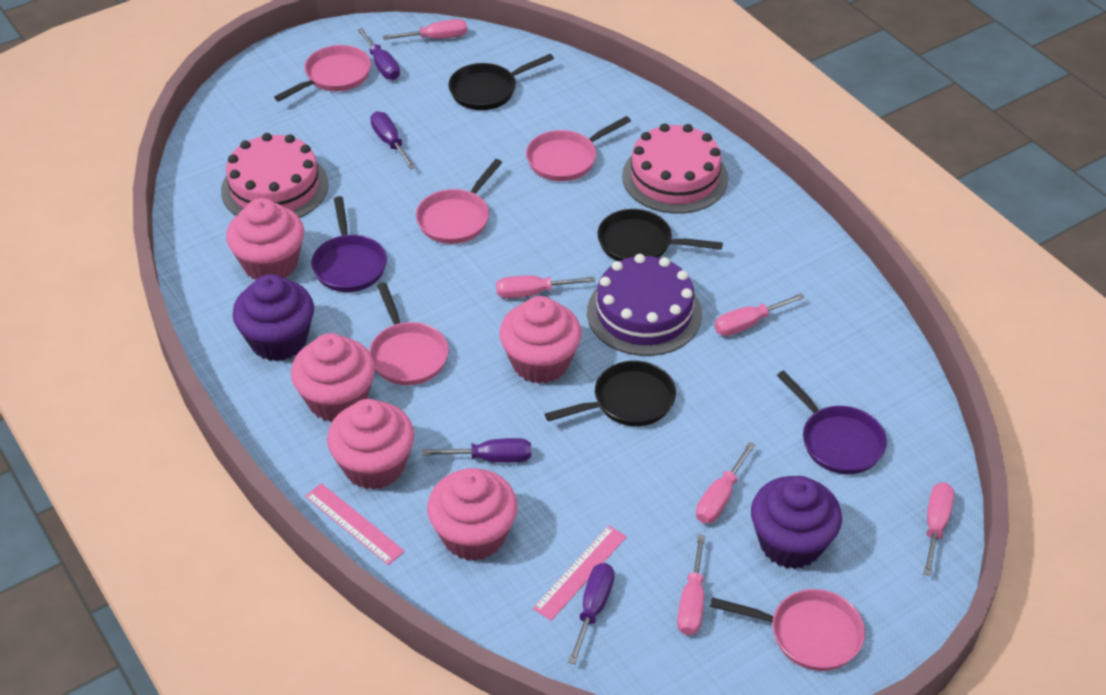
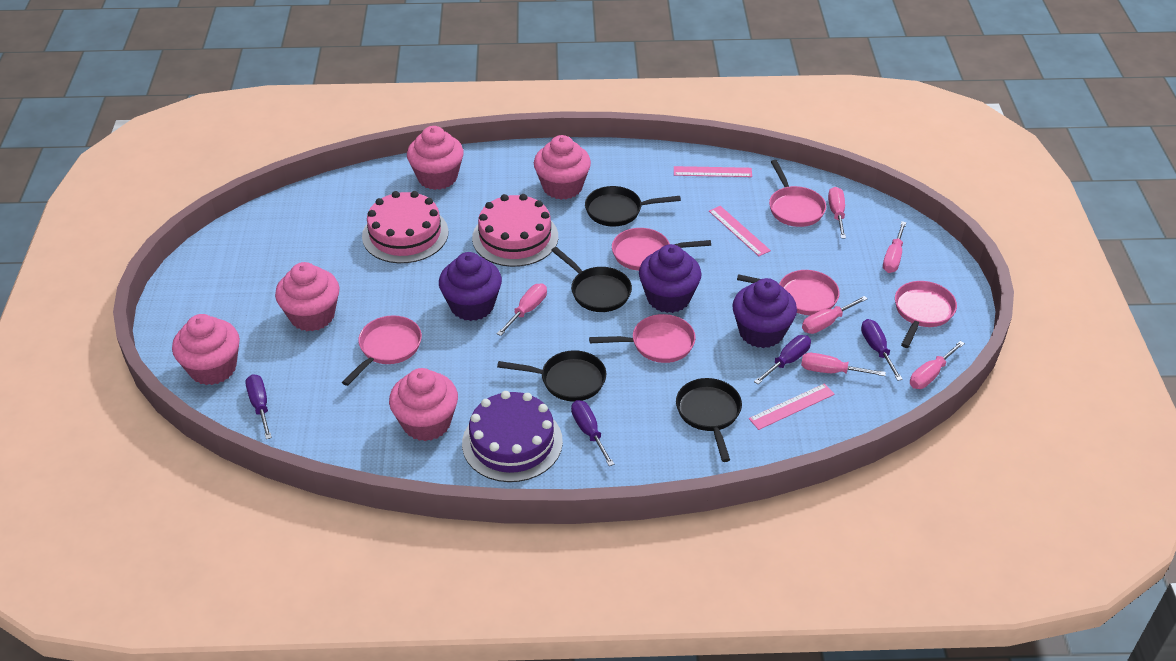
black pan: [449,54,554,110] [545,361,676,426] [598,209,723,261] = 3 -> [497,350,606,402] [551,247,632,312] [585,186,681,227] [676,378,742,462] = 4
pink pan: [274,45,371,102] [369,283,449,385] [416,159,502,244] [526,116,631,181] [710,589,865,671] = 5 -> [342,315,422,386] [589,314,696,363] [612,228,711,271] [737,270,840,315] [769,160,826,227] [895,281,957,348] = 6
pink ruler: [305,483,405,565] [533,525,627,621] = 2 -> [674,166,752,177] [709,206,771,256] [749,383,835,430] = 3
purple cupcake: [232,274,314,361] [751,476,842,569] = 2 -> [439,252,502,321] [639,244,702,313] [732,278,797,348] = 3
purple pan: [311,196,387,292] [777,371,887,474] = 2 -> none = 0

